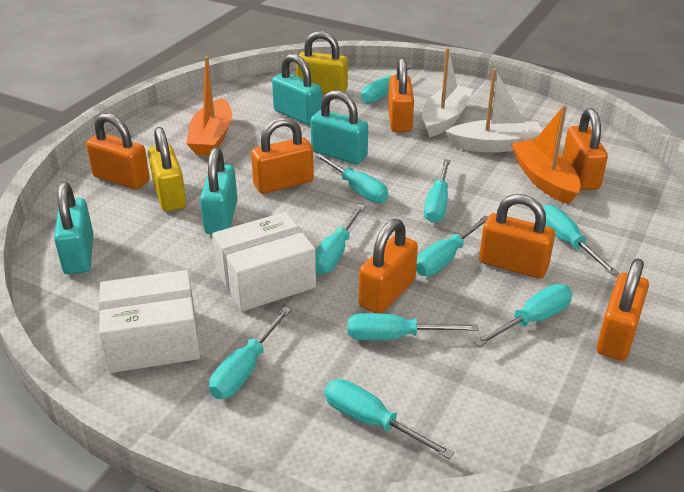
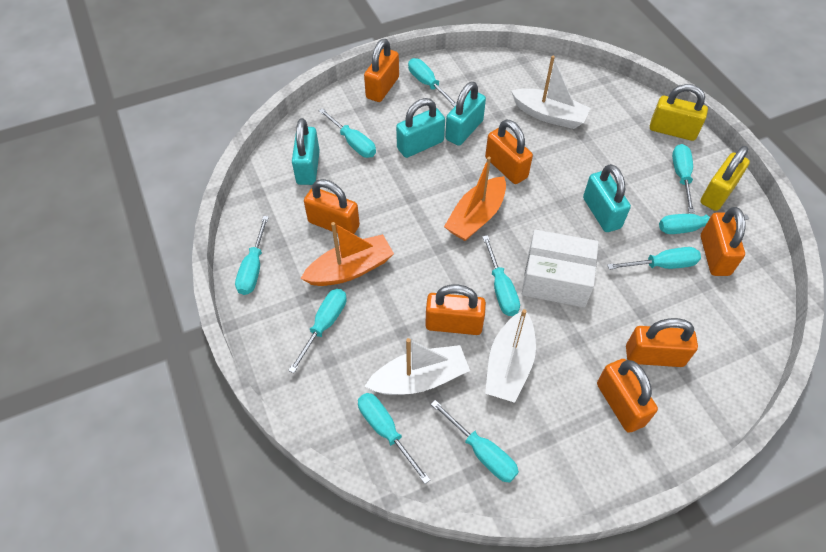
white boat: [422,48,473,137] [445,68,542,152] = 2 -> [364,338,470,395] [485,309,536,403] [511,56,591,129] = 3
white box: [99,270,200,373] [212,212,316,312] = 2 -> [522,230,599,307] = 1

